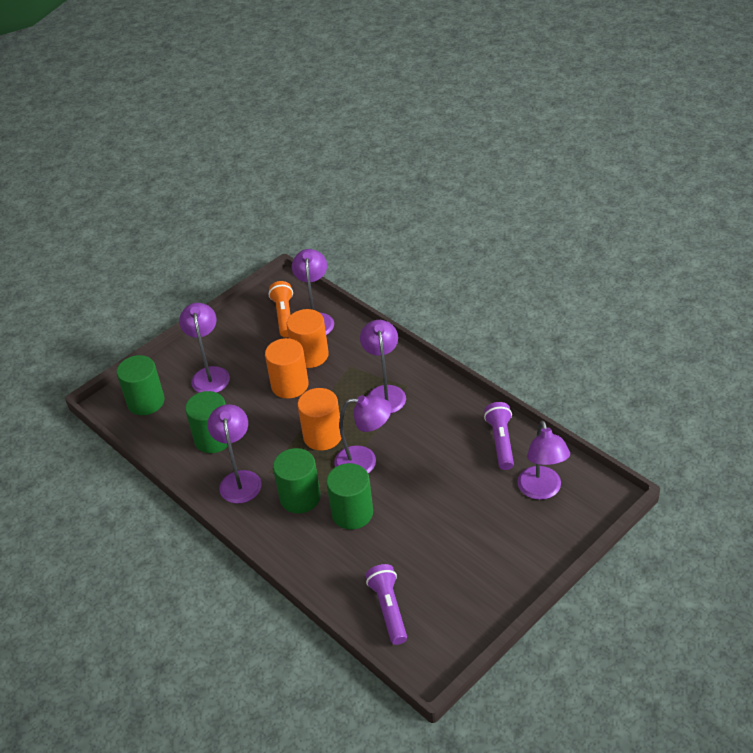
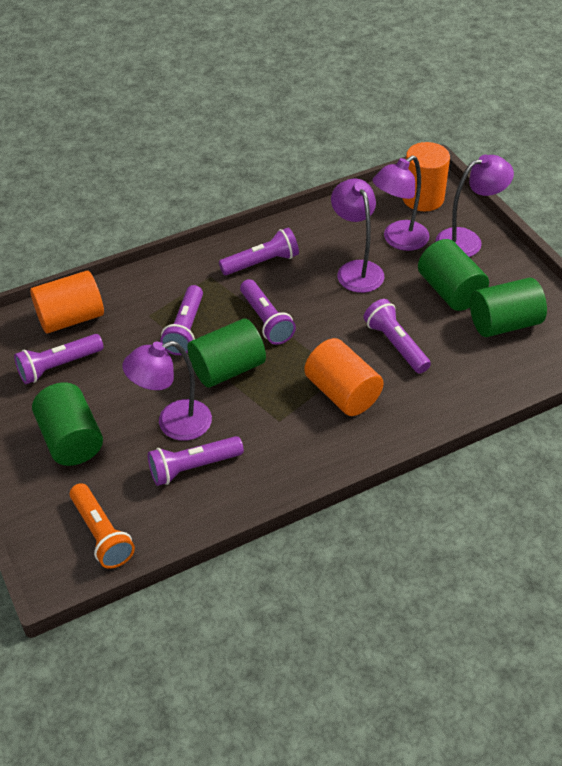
purple flashlight: [365,564,407,645] [484,402,514,470] = 2 -> [14,334,104,384] [148,436,244,486] [160,285,203,355] [219,228,299,275] [240,279,296,345] [363,299,431,374] = 6
purple lamp: [179,303,230,393] [208,404,261,504] [292,249,334,335] [334,395,392,473] [360,320,406,413] [517,421,570,500] = 6 -> [122,341,212,441] [331,178,384,293] [372,155,430,251] [436,155,514,257] = 4

